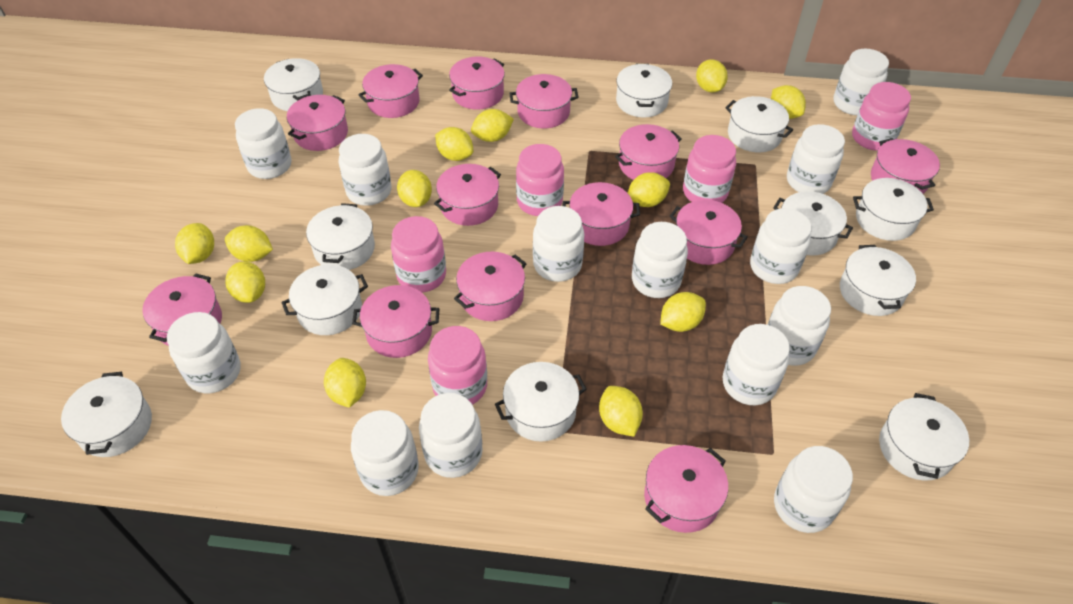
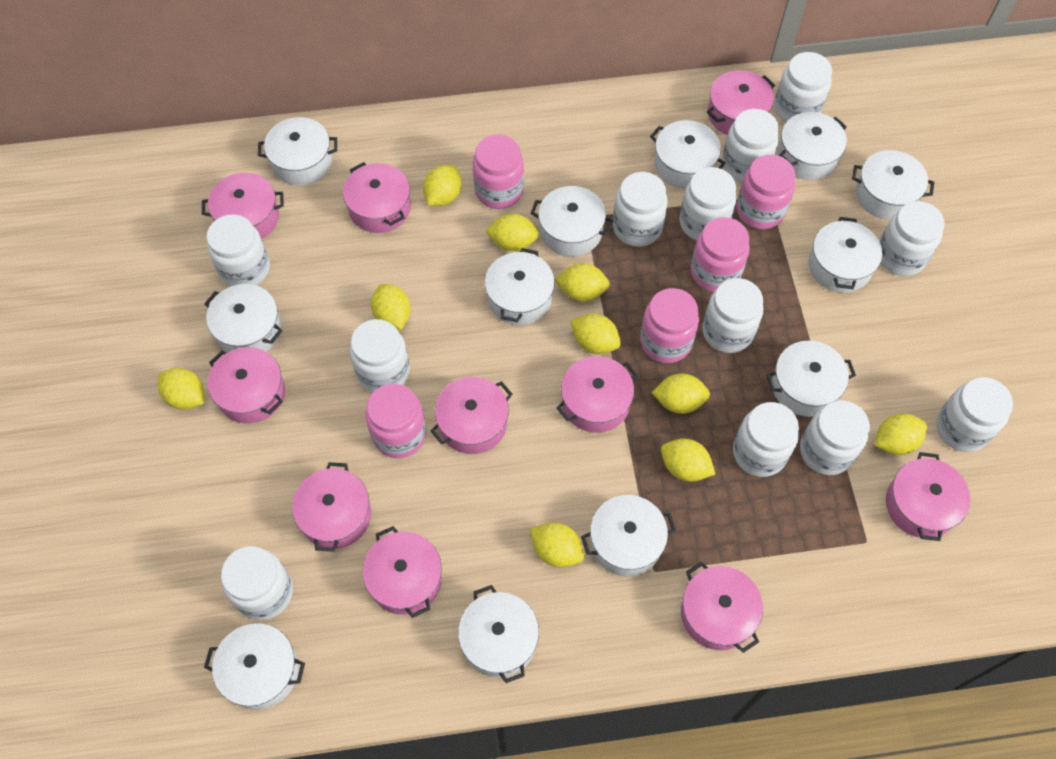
pink pot: [142,274,222,346] [287,95,348,151] [352,285,440,358] [358,64,423,118] [434,164,501,226] [449,57,505,110] [454,252,527,321] [509,74,579,128] [563,182,640,246] [615,124,682,180] [644,445,728,533] [670,200,748,265] [871,138,940,194] = 13 -> [202,173,284,239] [208,347,285,423] [292,462,371,552] [343,162,411,233] [362,526,442,618] [430,377,513,454] [556,356,638,433] [681,562,763,653] [707,70,775,135] [886,452,970,541] = 10
white jar: [167,312,240,393] [235,108,292,179] [339,134,391,206] [351,410,419,496] [419,393,482,478] [533,206,584,282] [632,222,688,298] [723,324,790,405] [750,208,812,284] [767,286,831,366] [774,446,853,533] [787,124,845,194] [833,49,889,115] = 13 -> [207,214,270,287] [221,546,293,620] [350,319,410,393] [613,172,668,247] [679,167,737,240] [702,278,763,353] [722,109,779,183] [733,402,799,477] [774,52,832,122] [800,400,870,475] [880,201,945,276] [936,377,1013,452] = 12
white pot: [61,372,152,457] [264,58,323,111] [281,264,368,335] [306,203,375,270] [495,362,587,442] [616,64,672,117] [725,96,793,152] [773,191,853,256] [840,245,916,316] [853,178,934,241] [879,393,969,481] = 11 -> [204,284,283,353] [204,623,305,710] [258,117,337,186] [458,585,539,683] [485,248,555,325] [531,186,614,257] [581,495,676,577] [650,120,726,189] [766,341,856,417] [777,112,847,180] [808,217,882,293] [852,150,934,220] = 12
yellow lemon: [175,223,214,264] [225,225,273,262] [225,261,265,303] [324,358,366,408] [397,170,432,207] [435,127,473,161] [471,109,514,142] [599,386,643,437] [627,172,670,207] [660,292,706,332] [696,59,728,92] [771,85,806,119] = 12 -> [158,368,204,410] [371,284,411,330] [423,165,462,206] [485,214,539,251] [530,522,584,567] [555,263,610,301] [571,314,621,354] [652,373,710,414] [661,439,715,482] [874,413,927,455] = 10

